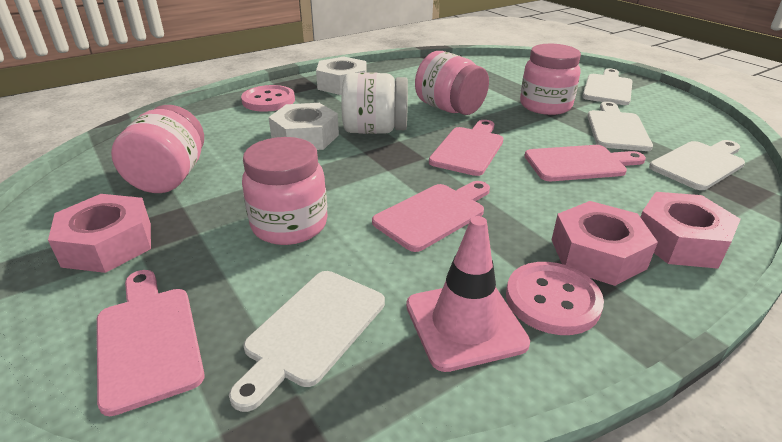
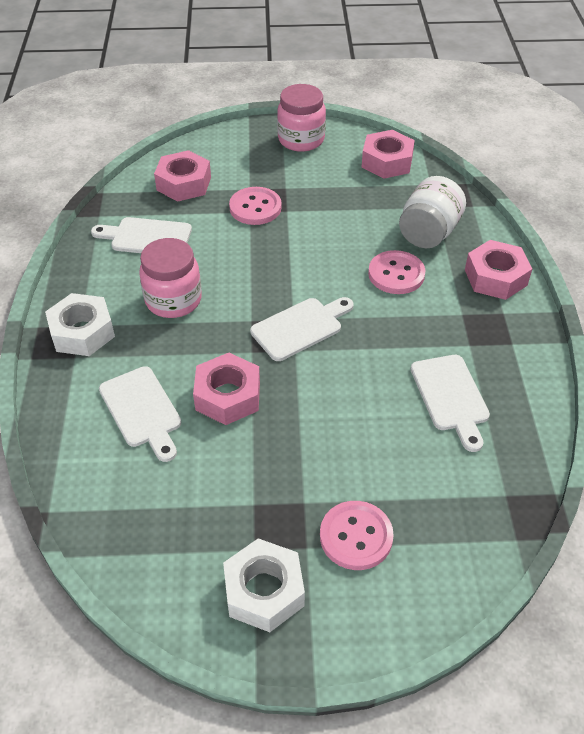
pink button: [241,85,295,112] [506,262,604,335] = 2 -> [229,187,282,225] [320,501,394,570] [368,250,425,294] = 3
pink cutting board: [97,270,205,416] [372,181,490,252] [429,120,504,176] [525,145,646,181] = 4 -> none = 0
pink jar: [111,105,204,193] [242,137,328,245] [415,51,489,115] [520,44,581,115] = 4 -> [139,238,202,318] [277,84,326,152] = 2
pink nut: [48,194,151,273] [552,201,658,286] [641,192,741,269] = 3 -> [154,150,211,202] [193,353,260,425] [362,130,415,179] [465,240,532,300] = 4
pink traffic cone: [406,216,530,372] = 1 -> none = 0

